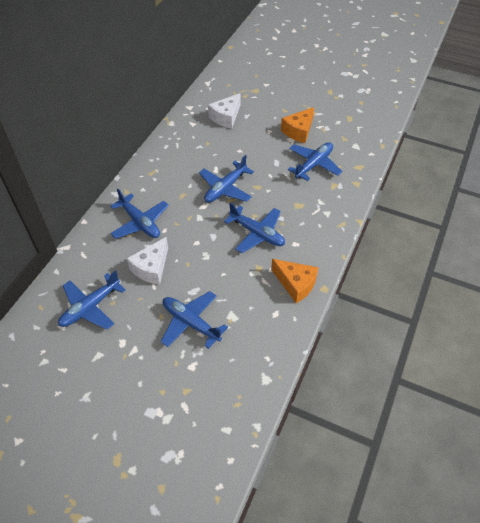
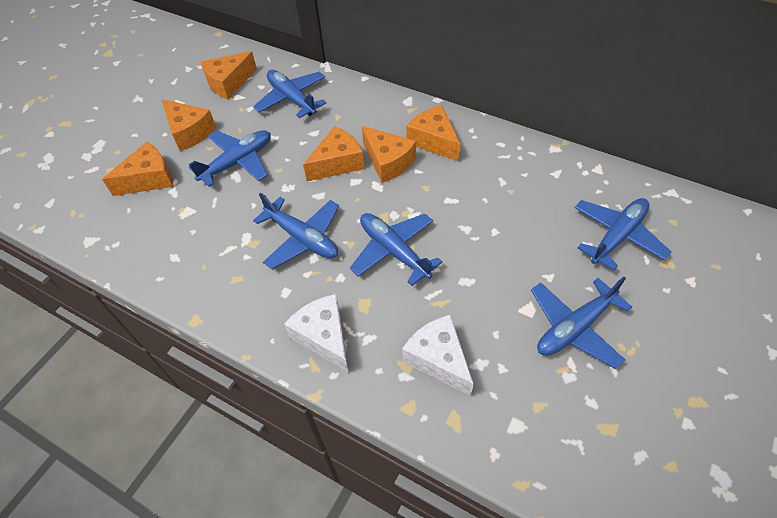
orange cheese: [271,259,319,303] [281,107,314,143] = 2 -> [102,142,173,196] [161,99,216,151] [201,51,257,99] [303,126,364,181] [362,126,416,183] [406,105,460,162] = 6

